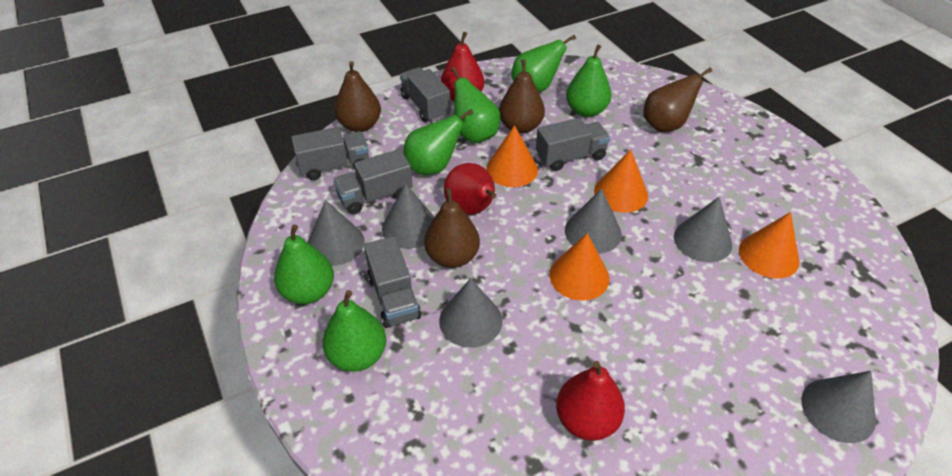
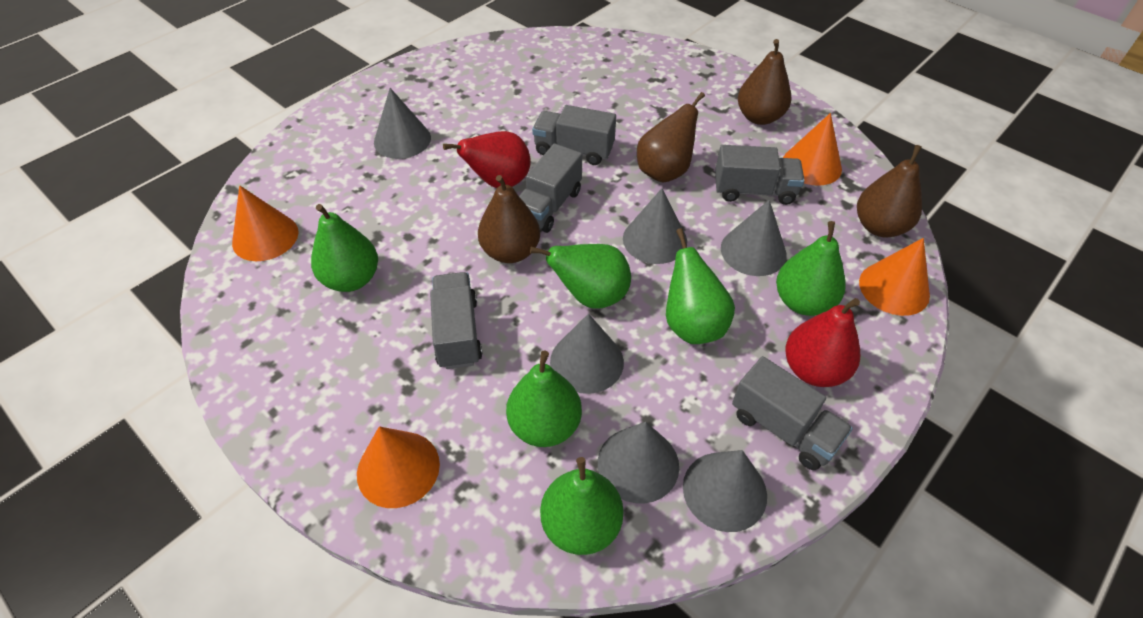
red pear: [441,32,484,101] [444,163,496,215] [556,361,625,441] = 3 -> [443,131,531,188] [785,298,860,387] = 2

